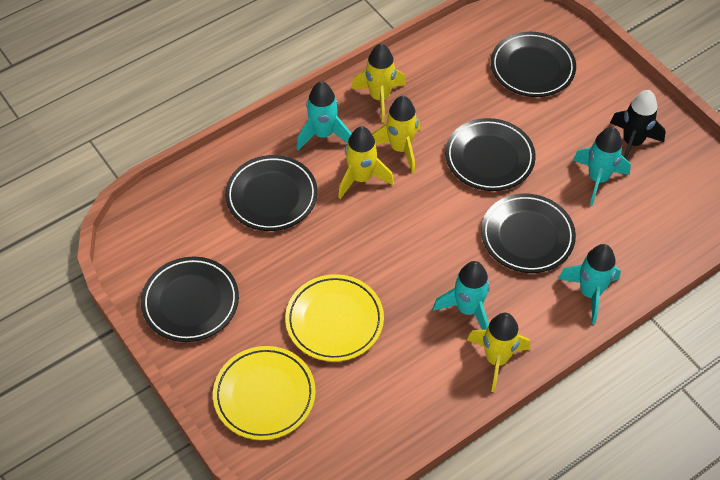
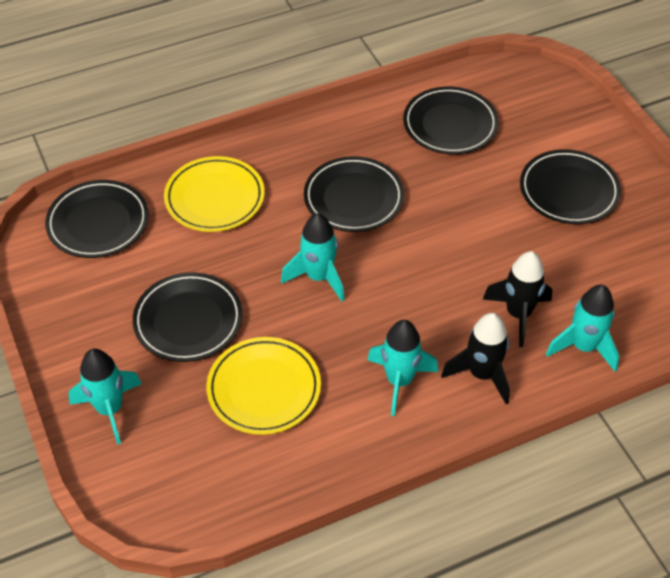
black rocket: [610,90,666,159] = 1 -> [441,313,510,404] [483,251,552,347] = 2
yellow rocket: [338,126,394,199] [351,44,406,122] [372,96,420,173] [467,313,530,392] = 4 -> none = 0

